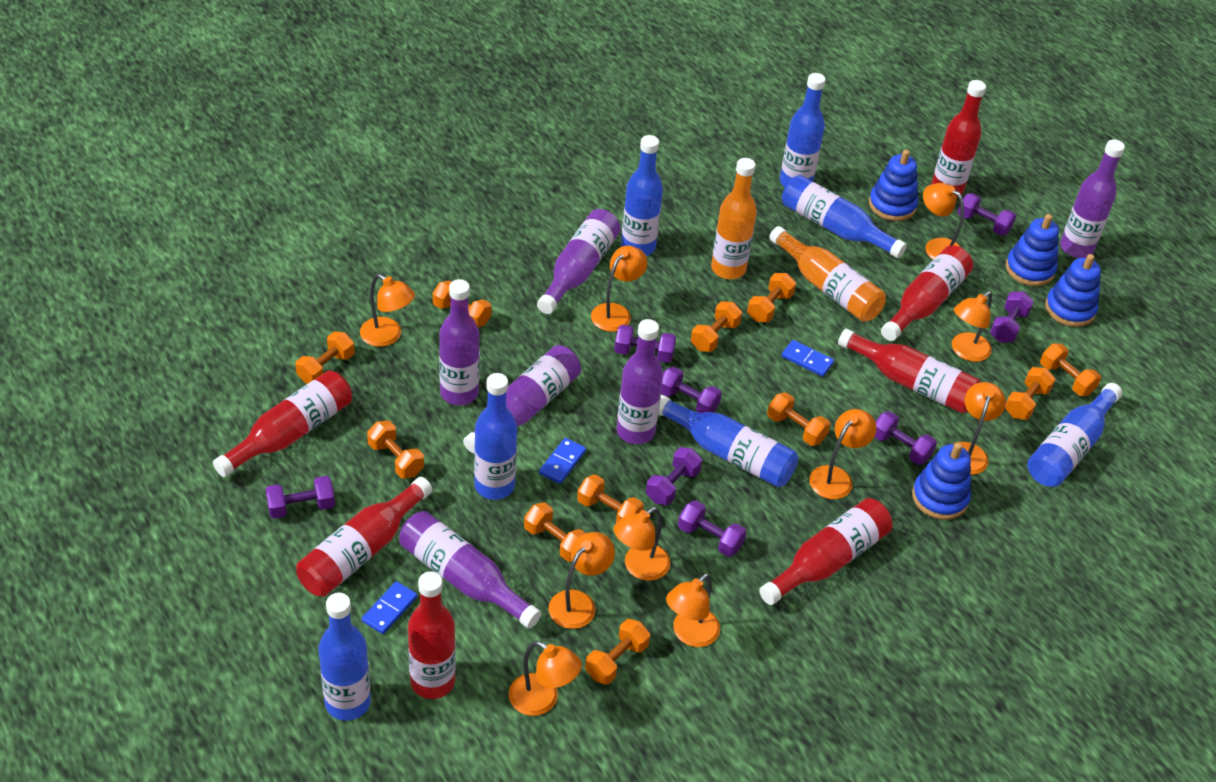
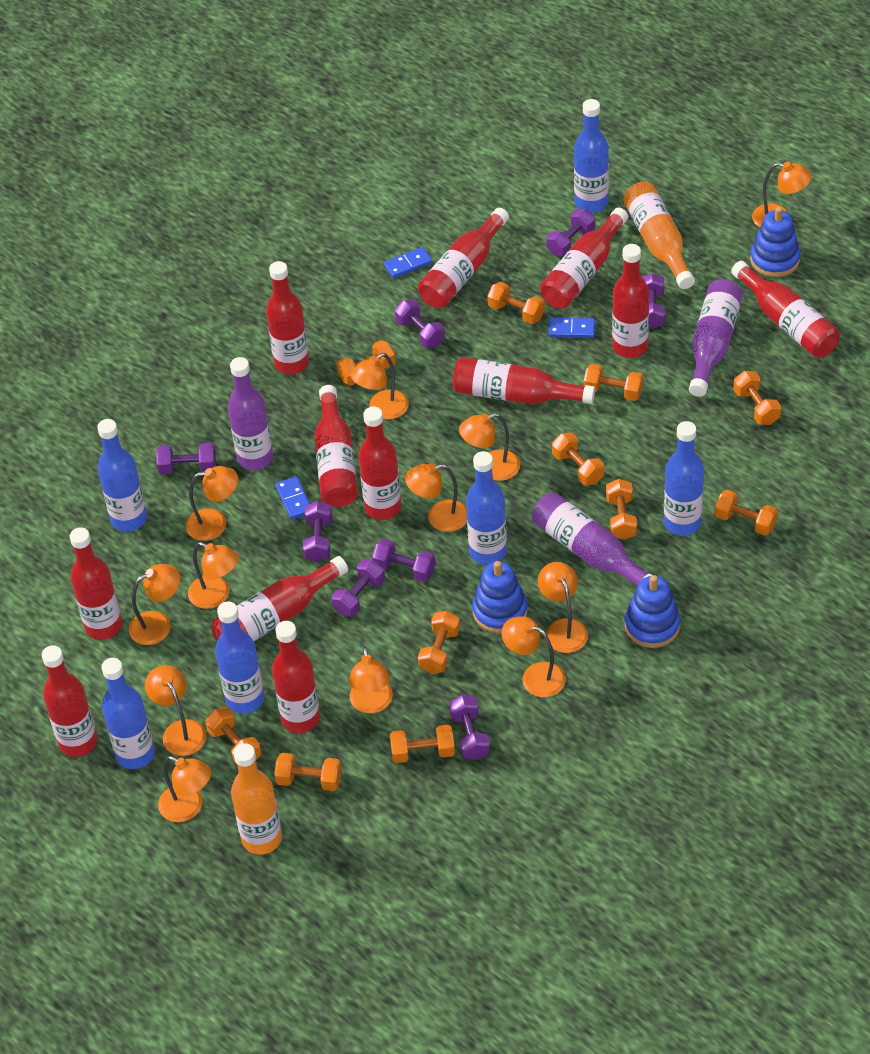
blue bottle: [318,593,371,721] [474,373,517,500] [621,135,663,256] [658,395,798,487] [780,73,826,187] [782,175,907,258] [1027,383,1122,487] = 7 -> [97,419,147,532] [102,658,155,769] [215,601,264,714] [466,451,507,565] [574,99,609,213] [664,421,704,536] = 6
blue stacking toy: [869,150,918,221] [912,443,971,520] [1006,214,1059,286] [1045,254,1101,327] = 4 -> [472,561,527,633] [625,575,681,648] [750,207,800,277] = 3
orange lamp: [360,274,415,347] [509,641,582,716] [549,532,615,629] [591,246,647,332] [614,507,670,581] [666,573,720,647] [809,409,877,499] [923,183,964,259] [952,291,992,362] [954,382,1006,475] = 10 -> [129,564,180,645] [145,665,206,756] [158,756,211,822] [186,466,238,541] [188,542,239,609] [349,647,393,713] [351,353,409,420] [405,463,467,532] [459,413,520,481] [502,616,566,697] [538,562,588,653] [752,162,812,227] = 12
purple bottle: [399,511,541,629] [439,279,480,405] [463,345,581,453] [537,209,621,314] [617,319,663,444] [1060,139,1125,258] = 6 -> [228,357,273,470] [532,492,652,586] [689,279,743,397] = 3
red bottle: [213,370,352,477] [296,477,432,597] [408,571,456,699] [759,498,892,605] [838,328,980,414] [881,245,973,341] [931,80,986,197] = 7 -> [42,645,98,757] [70,527,122,640] [211,556,348,641] [266,261,309,375] [272,621,320,733] [315,385,358,507] [358,406,401,520] [418,208,509,308] [453,357,595,404] [540,208,628,309] [612,244,649,358] [731,261,840,358] = 12

